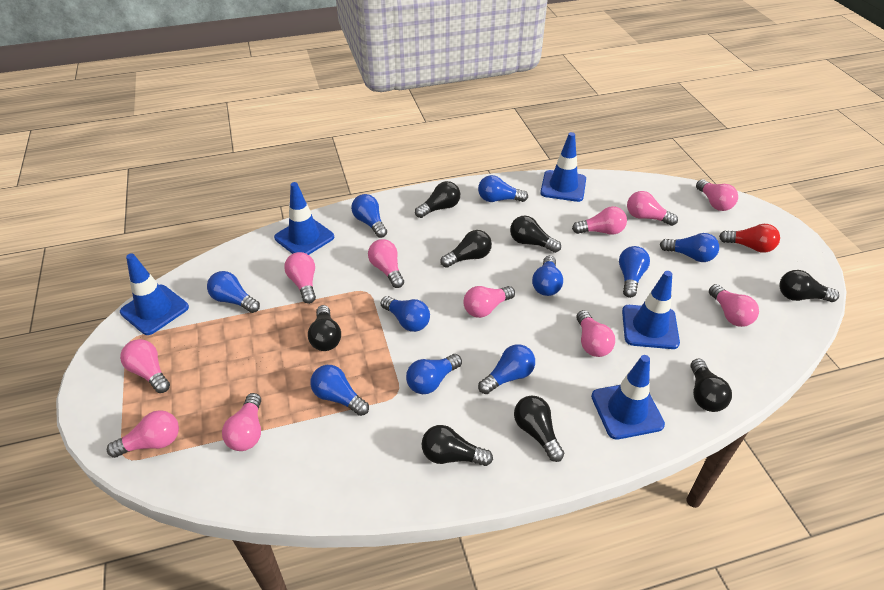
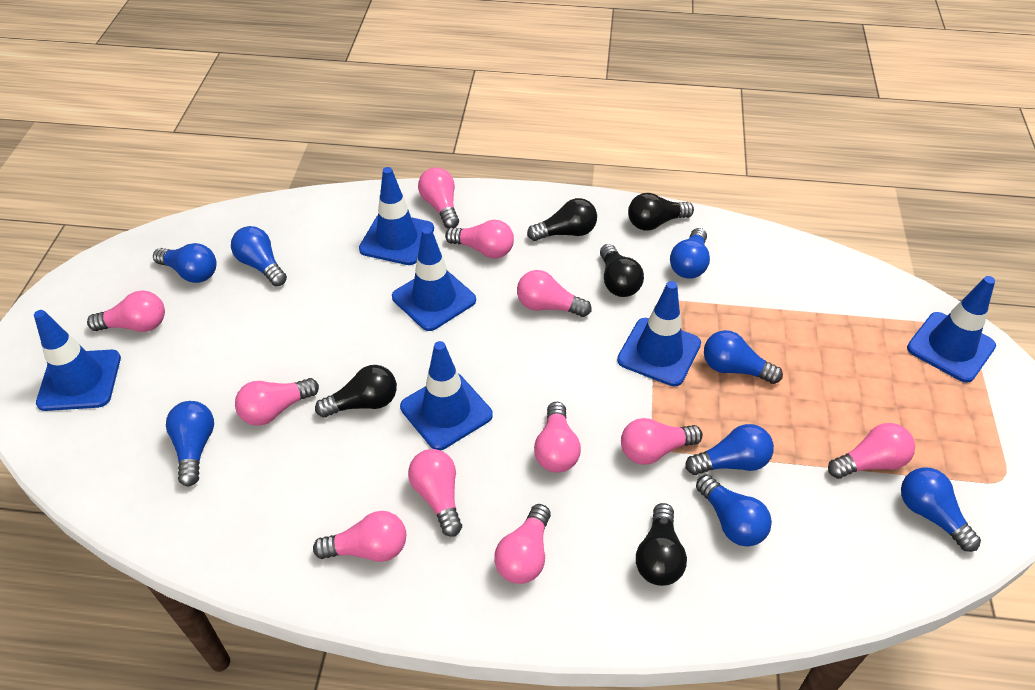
black light bulb: [308,305,341,351] [415,181,460,218] [422,425,493,466] [440,230,492,268] [510,216,561,253] [514,396,564,462] [691,358,732,412] [779,270,839,302] = 8 -> [315,365,397,418] [527,198,597,241] [600,244,644,297] [628,193,694,230] [636,503,687,586] = 5
blue light bulb: [207,271,260,313] [310,365,369,416] [351,194,387,238] [381,296,430,332] [406,354,462,394] [478,175,528,202] [478,344,535,394] [532,256,563,296] [619,246,650,298] [660,233,719,262] = 10 -> [153,243,217,283] [166,401,214,487] [231,226,287,286] [670,228,710,279] [685,424,774,475] [696,475,772,546] [704,330,783,384] [901,467,981,552] = 8
blue traffic cone: [120,253,189,335] [274,182,334,255] [540,132,586,202] [591,355,665,439] [622,271,680,349] = 5 -> [34,310,121,411] [359,167,434,265] [392,227,476,331] [400,341,493,450] [617,281,701,386] [907,276,996,383] = 6
red light bulb: [719,224,780,253] = 1 -> none = 0

